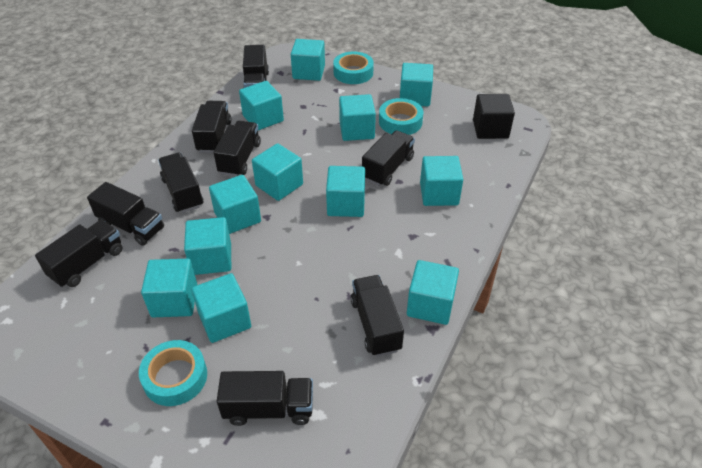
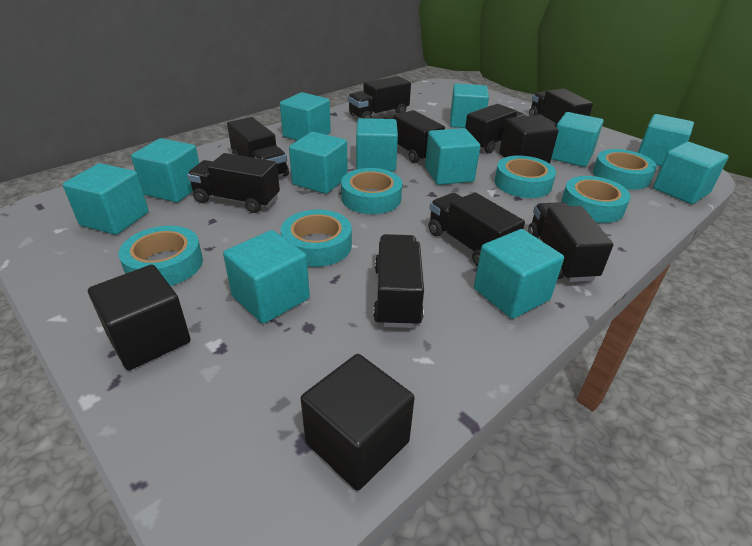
black cube: [473,94,515,139] = 1 -> [88,265,191,370] [301,354,415,491] [499,115,559,163] = 3
turquoise tape: [139,340,207,406] [333,51,374,84] [379,98,423,135] = 3 -> [118,226,203,286] [281,210,352,267] [341,168,402,214] [495,155,556,198] [561,176,631,223] [593,149,657,190] = 6

